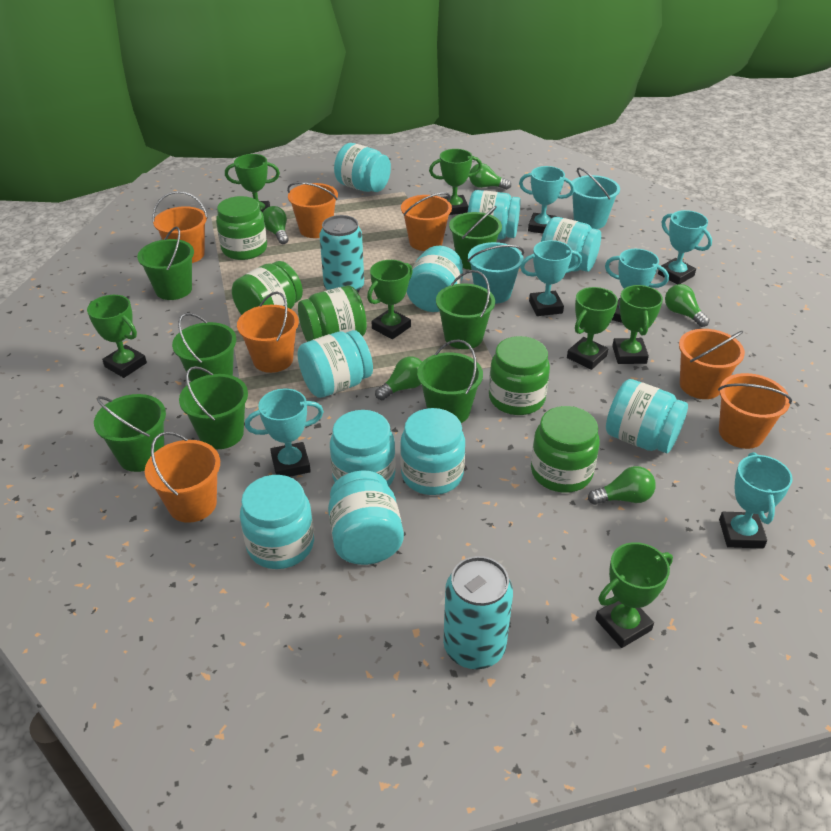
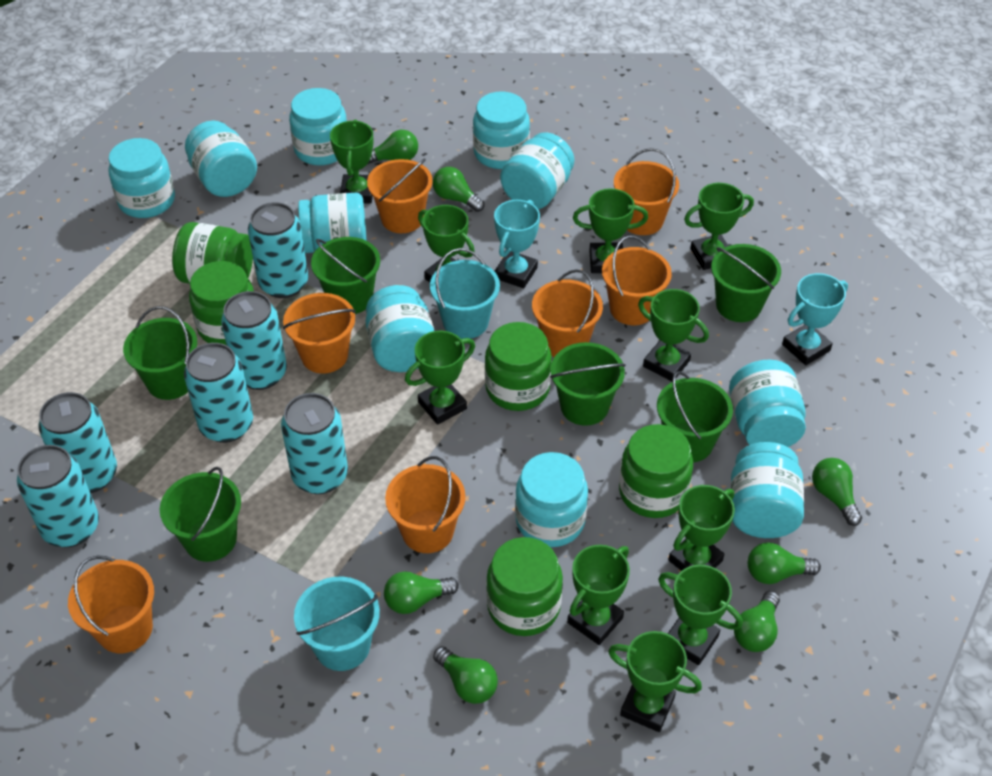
green bucket: [94,394,166,472] [137,226,194,300] [172,313,236,382] [179,366,248,449] [417,339,483,423] [436,270,495,349] [449,206,502,270] = 7 -> [123,306,197,400] [160,467,241,562] [311,237,380,314] [550,342,626,426] [657,371,733,462] [711,244,781,322] = 6
green light bulb: [263,206,289,244] [375,357,422,400] [469,163,511,190] [588,466,656,505] [665,284,710,327] = 5 -> [368,130,418,164] [384,571,459,614] [433,167,484,212] [433,646,498,704] [734,591,780,652] [748,543,821,584] [812,458,862,526] = 7
green trophy: [87,295,147,378] [225,154,280,213] [367,260,413,339] [429,149,482,215] [567,287,618,370] [595,542,673,648] [612,285,663,364] = 7 -> [330,120,373,204] [405,331,475,425] [418,205,475,282] [567,545,630,645] [573,188,648,273] [608,631,702,732] [638,289,709,381] [658,565,743,665] [668,485,735,571] [684,183,754,270] = 10
turquoise can: [319,215,364,292] [443,556,513,669] = 2 -> [17,445,99,547] [38,392,117,493] [184,343,253,443] [221,291,287,390] [248,202,308,298] [281,393,348,494] = 6
turquoise trophy: [245,388,324,477] [519,166,575,234] [520,240,582,316] [605,249,669,323] [658,210,712,285] [719,452,793,549] = 6 -> [494,200,540,288] [782,273,848,365] = 2

